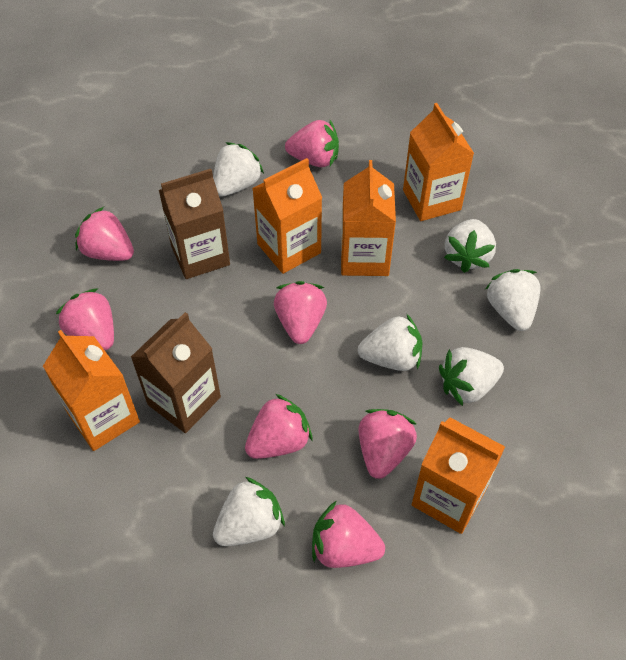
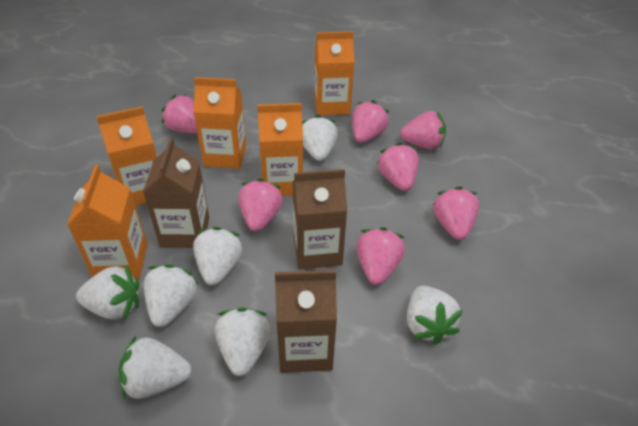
brown carton: [131,312,221,433] [159,169,230,279] = 2 -> [143,137,209,248] [275,270,337,373] [292,169,347,270] = 3
white strawberry: [213,142,264,197] [213,477,285,546] [358,314,422,371] [439,347,504,406] [444,219,496,273] [485,269,540,331] = 6 -> [76,265,139,320] [119,336,192,399] [144,264,199,327] [193,227,242,285] [215,308,271,376] [302,115,338,161] [407,286,463,345] = 7

